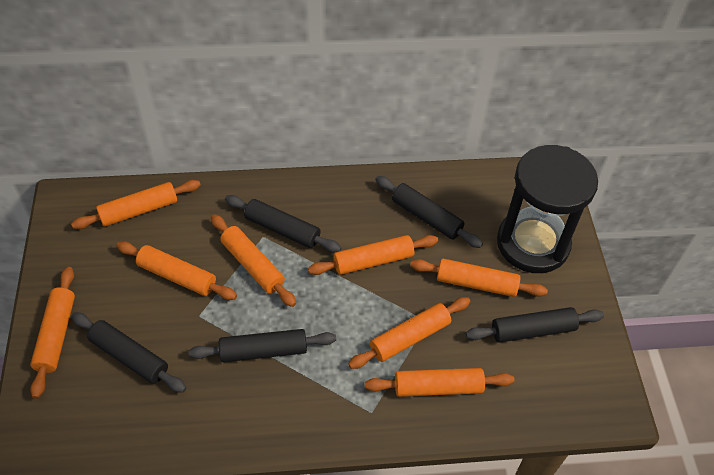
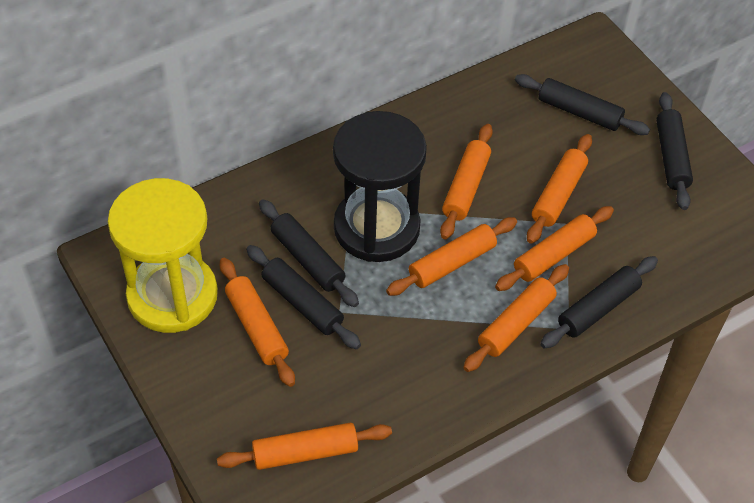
orange rolling pin: [30,267,75,399] [71,180,201,229] [116,241,237,300] [211,214,296,307] [308,235,438,275] [348,297,471,369] [365,368,514,397] [410,259,548,297] = 8 -> [217,423,392,470] [220,258,295,387] [386,217,517,296] [440,124,493,239] [463,264,569,372] [495,206,614,291] [527,134,592,244] = 7
yellow hourglass: none = 0 -> [108,178,218,333] = 1

